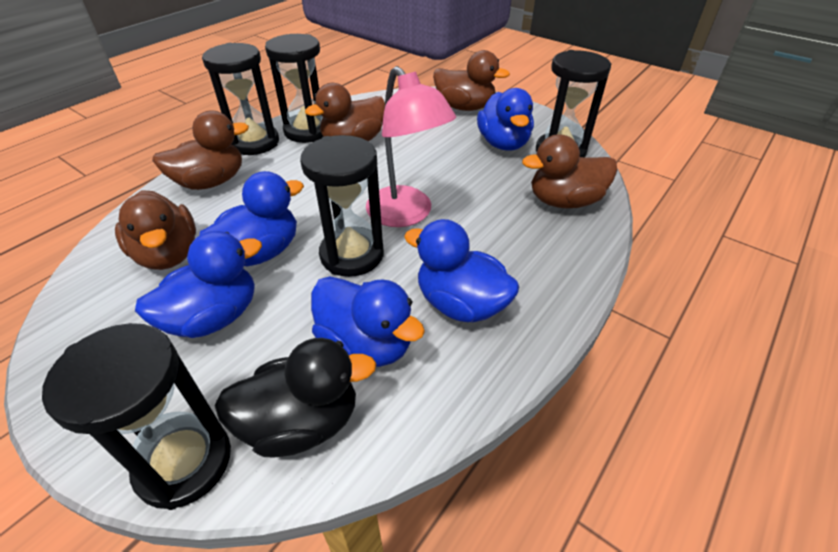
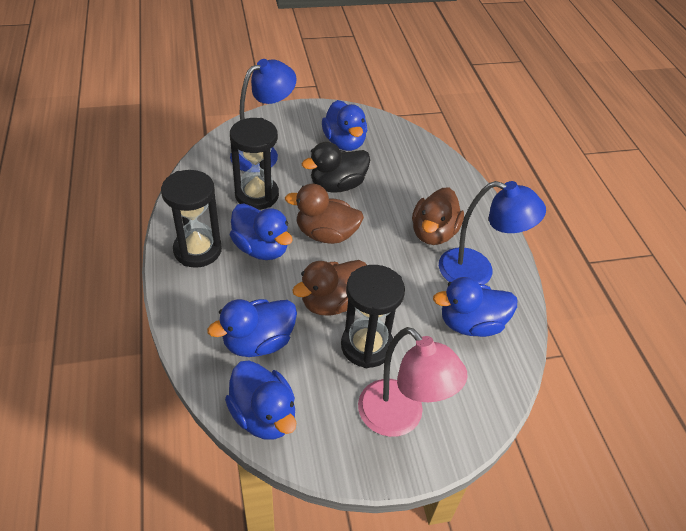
black hourglass: [42,323,231,510] [202,43,279,155] [265,34,323,143] [300,135,384,277] [536,50,611,157] = 5 -> [161,170,222,268] [230,118,279,210] [341,265,405,368] = 3
blue lamp: none = 0 -> [230,59,297,172] [439,181,546,285] = 2
brown duck: [115,190,196,270] [152,111,249,190] [305,83,385,141] [433,50,510,111] [522,134,618,208] = 5 -> [285,184,364,244] [292,260,367,316] [412,187,464,245] = 3

